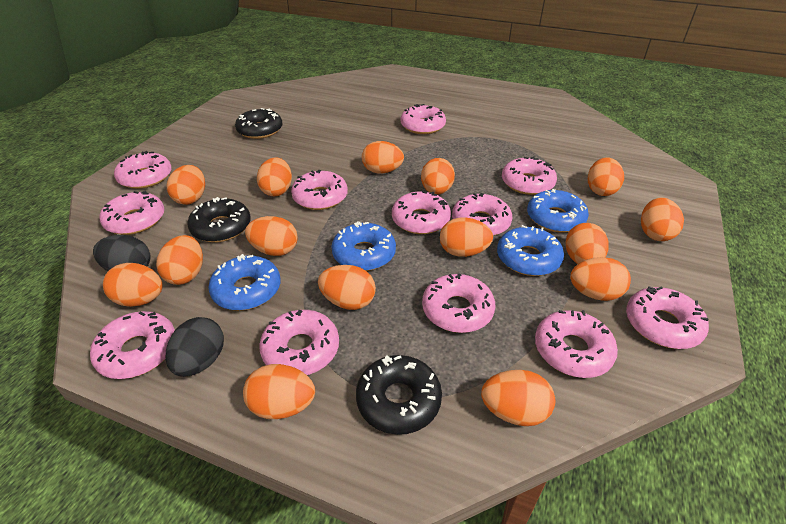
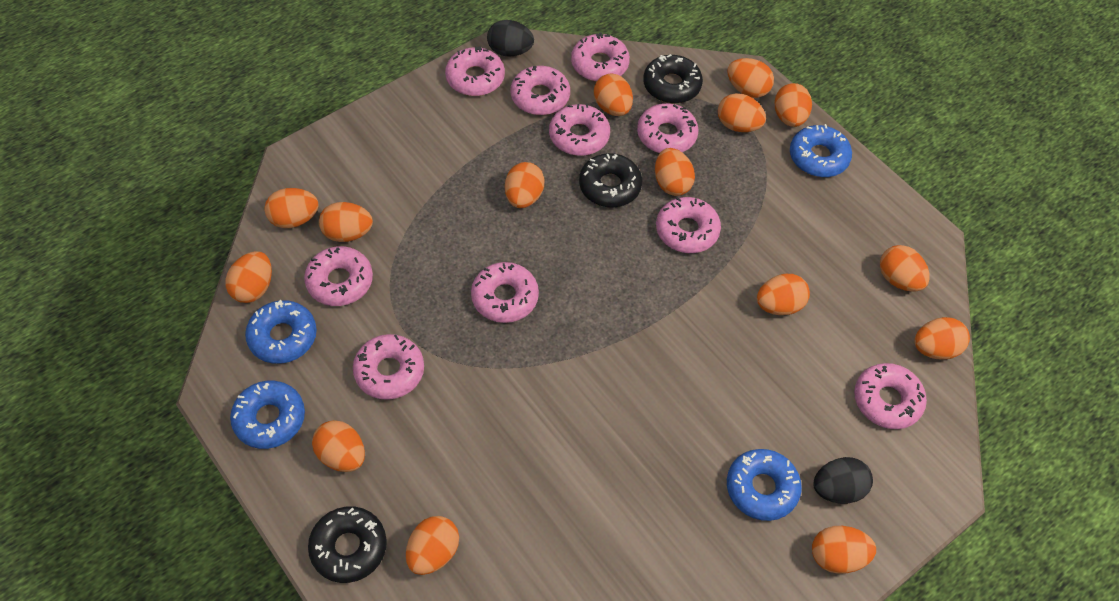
pink donut: [90,311,175,379] [99,191,164,235] [114,151,172,189] [259,310,339,375] [291,170,348,210] [392,191,451,234] [401,104,446,134] [422,274,495,333] [452,193,512,236] [502,156,557,195] [535,310,618,378] [626,286,709,349] = 12 -> [304,246,373,306] [353,334,424,400] [445,46,505,96] [471,262,539,323] [511,66,570,115] [549,103,610,156] [571,32,630,82] [637,103,699,153] [656,197,721,253] [854,363,927,429] = 10

